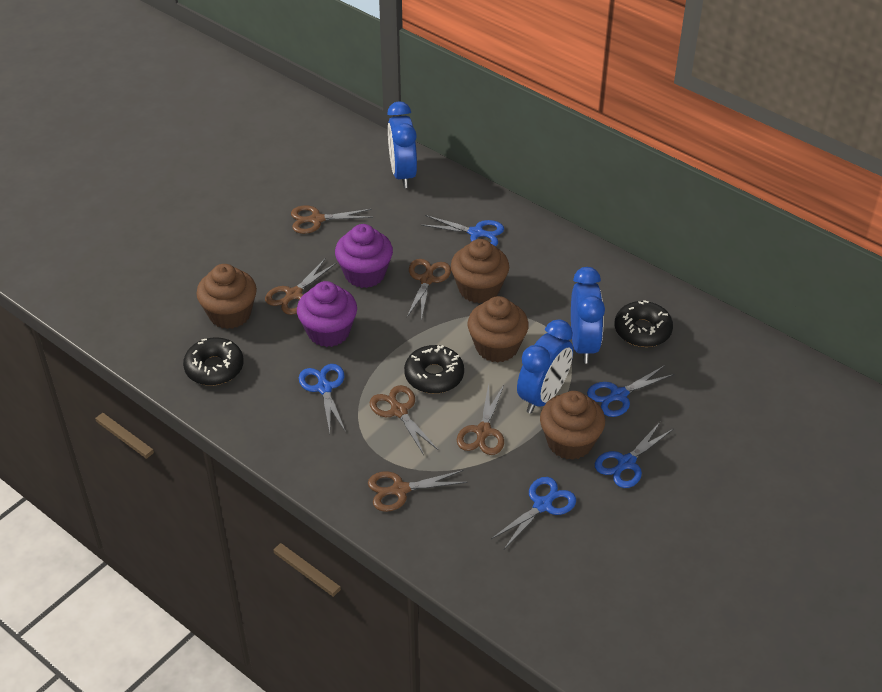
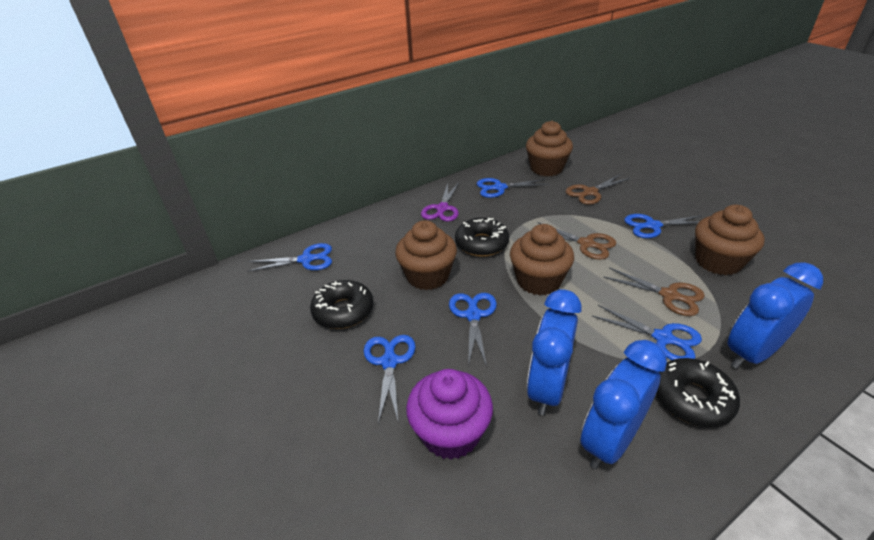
blue scissors: [299,364,346,433] [421,215,504,247] [491,477,576,549] [587,365,674,417] [595,421,673,488] = 5 -> [247,243,332,272] [364,335,416,423] [449,293,497,366] [477,178,548,198] [592,305,702,360] [624,214,702,238] = 6
brown scissors: [265,259,337,315] [291,205,373,234] [368,470,467,512] [369,385,438,455] [407,259,451,320] [457,384,504,455] = 6 -> [537,222,616,260] [566,175,630,205] [603,267,705,316] = 3
purple cupcake: [297,281,357,347] [335,224,393,288] = 2 -> [406,369,493,460] = 1
purple scissors: none = 0 -> [421,183,459,222] = 1

